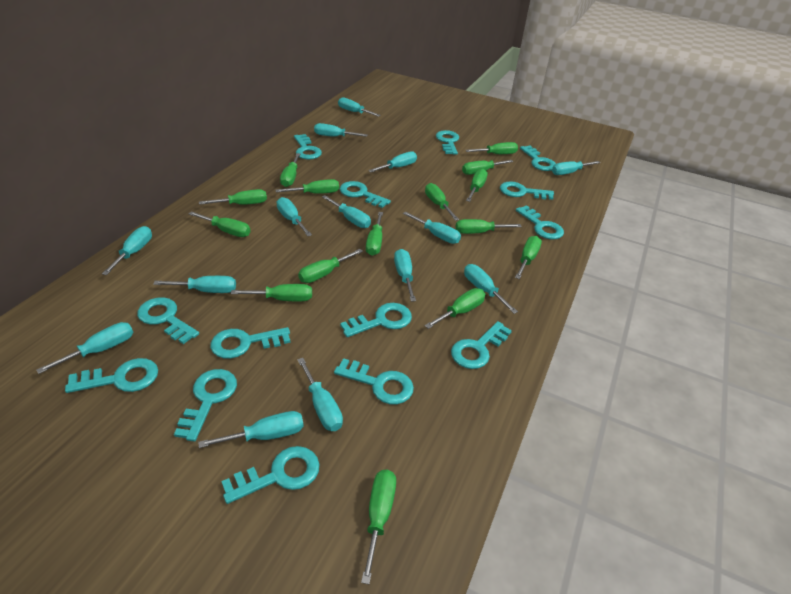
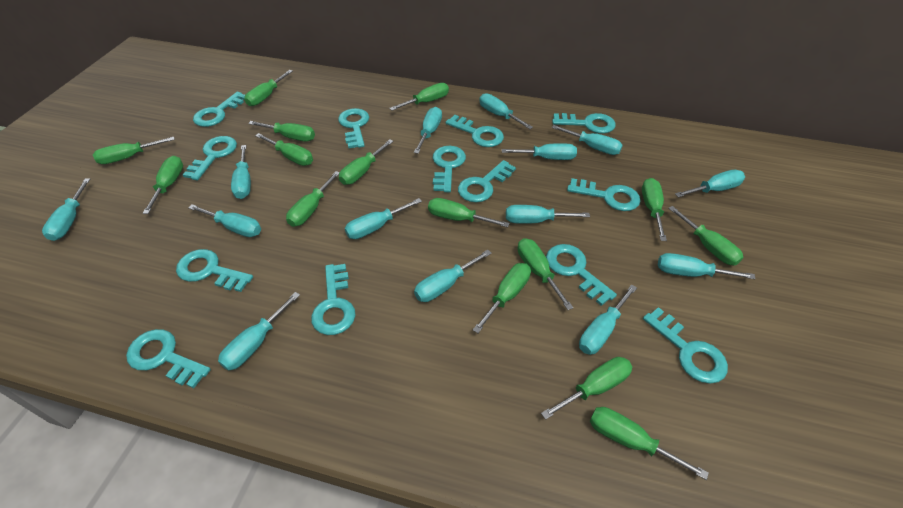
turquoise key: [65,358,158,393] [137,297,199,344] [174,369,237,441] [210,327,291,359] [221,446,320,504] [294,134,322,160] [334,358,414,404] [340,181,391,208] [340,303,412,337] [436,130,459,155] [451,321,512,369] [500,181,554,200] [516,205,564,239] [520,146,556,171] = 14 -> [126,329,211,388] [176,249,253,292] [183,136,237,180] [193,92,245,127] [311,264,355,335] [338,108,369,148] [433,146,466,192] [446,115,504,147] [458,160,516,202] [546,244,617,306] [552,113,616,134] [567,178,640,211] [643,307,728,383] = 13

